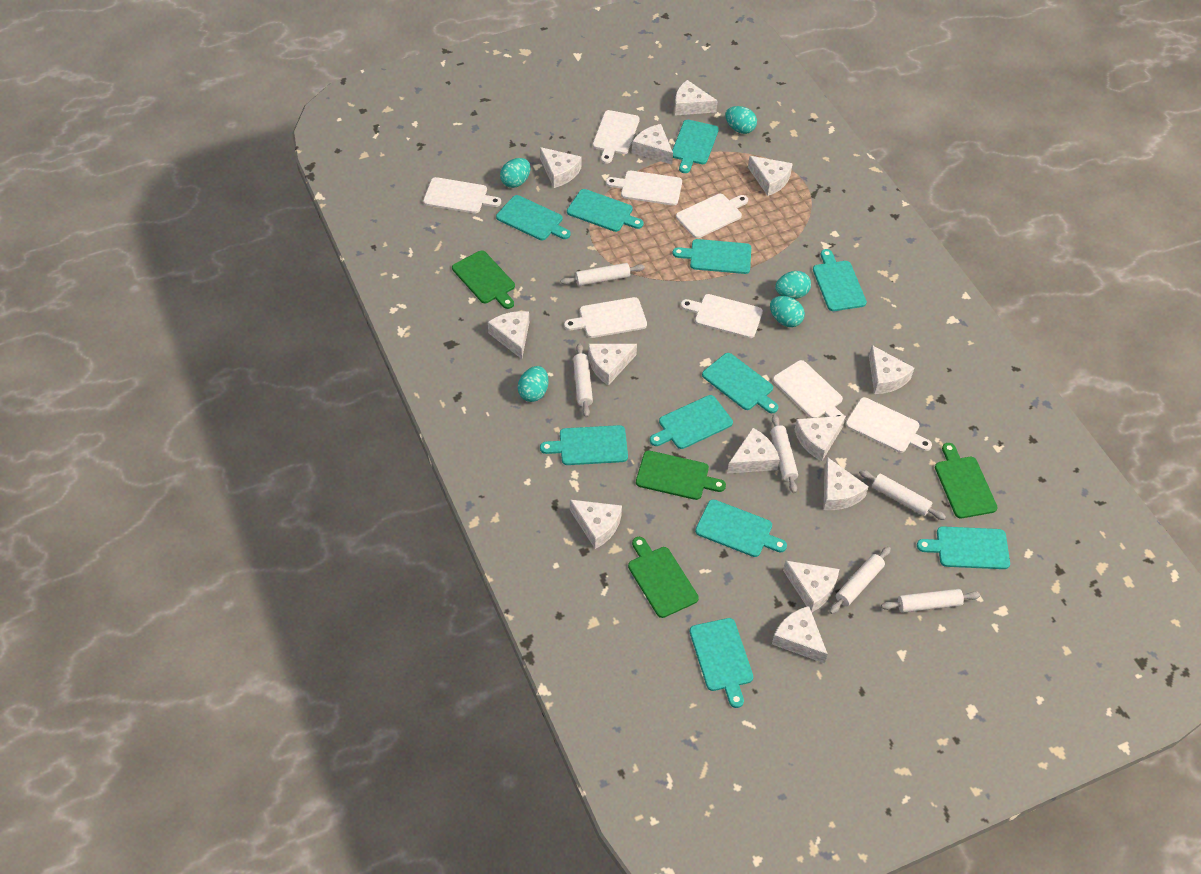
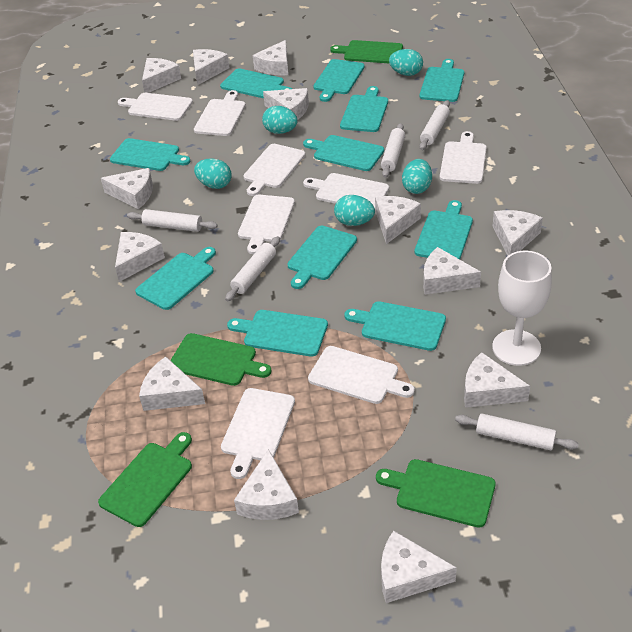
white goblet: none = 0 -> [492,251,552,366] = 1
white rolling pin: [560,263,645,286] [573,343,593,417] [771,415,798,493] [829,547,891,614] [859,470,946,520] [881,589,980,613] = 6 -> [127,209,218,232] [225,236,280,302] [381,123,405,178] [419,100,450,150] [455,413,579,450] = 5

